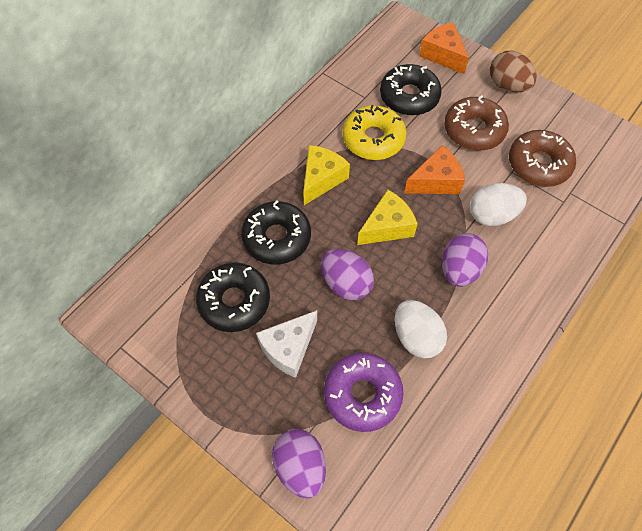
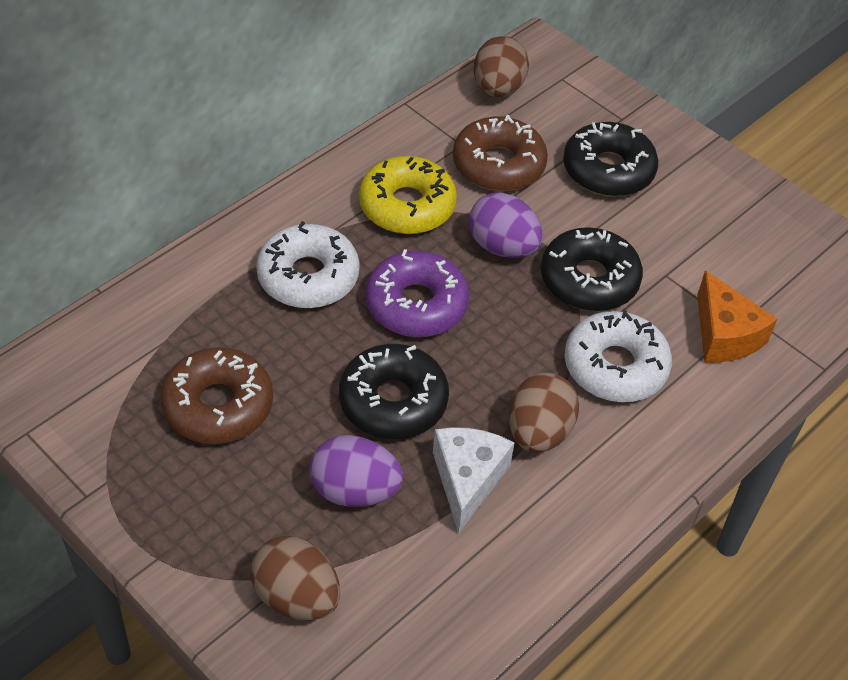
brown egg: [490,51,537,92] = 1 -> [251,536,340,620] [474,36,529,98] [509,373,579,453] = 3
orange cheese: [404,145,465,194] [419,22,469,74] = 2 -> [697,270,777,363] = 1
purple egg: [272,429,326,498] [321,249,374,300] [442,233,488,287] = 3 -> [309,435,403,507] [469,192,543,258] = 2
white donut: none = 0 -> [256,221,360,308] [564,310,672,402] = 2
white egg: [395,300,447,358] [470,183,527,226] = 2 -> none = 0
yellow cheese: [303,145,350,205] [357,190,418,245] = 2 -> none = 0

